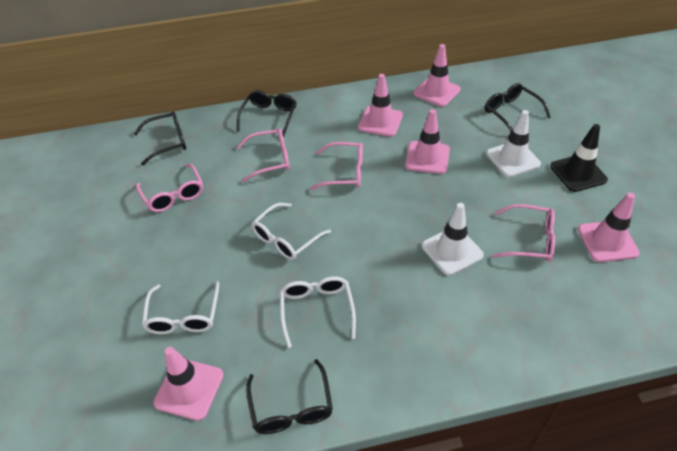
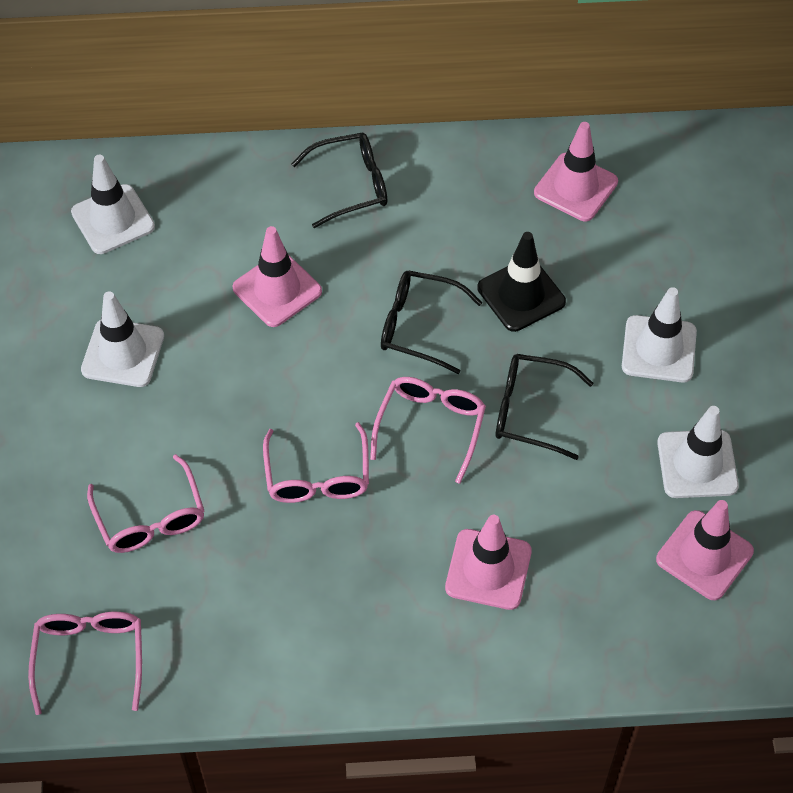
black glasses: [134,111,186,165] [237,90,297,138] [246,359,333,434] [485,83,551,131] = 4 -> [292,133,387,228] [381,271,482,374] [496,354,593,460] = 3
pink traffic cone: [153,347,224,421] [358,74,403,137] [405,109,450,174] [414,44,461,107] [578,193,640,262] = 5 -> [232,226,322,327] [445,515,532,610] [534,122,618,221] [656,500,754,600] = 4
white glasses: [142,281,219,334] [251,203,331,260] [280,276,356,348] = 3 -> none = 0
white traffic cone: [422,203,484,275] [486,110,541,177] = 2 -> [71,155,155,254] [81,291,164,387] [622,287,697,382] [657,406,739,498] = 4

